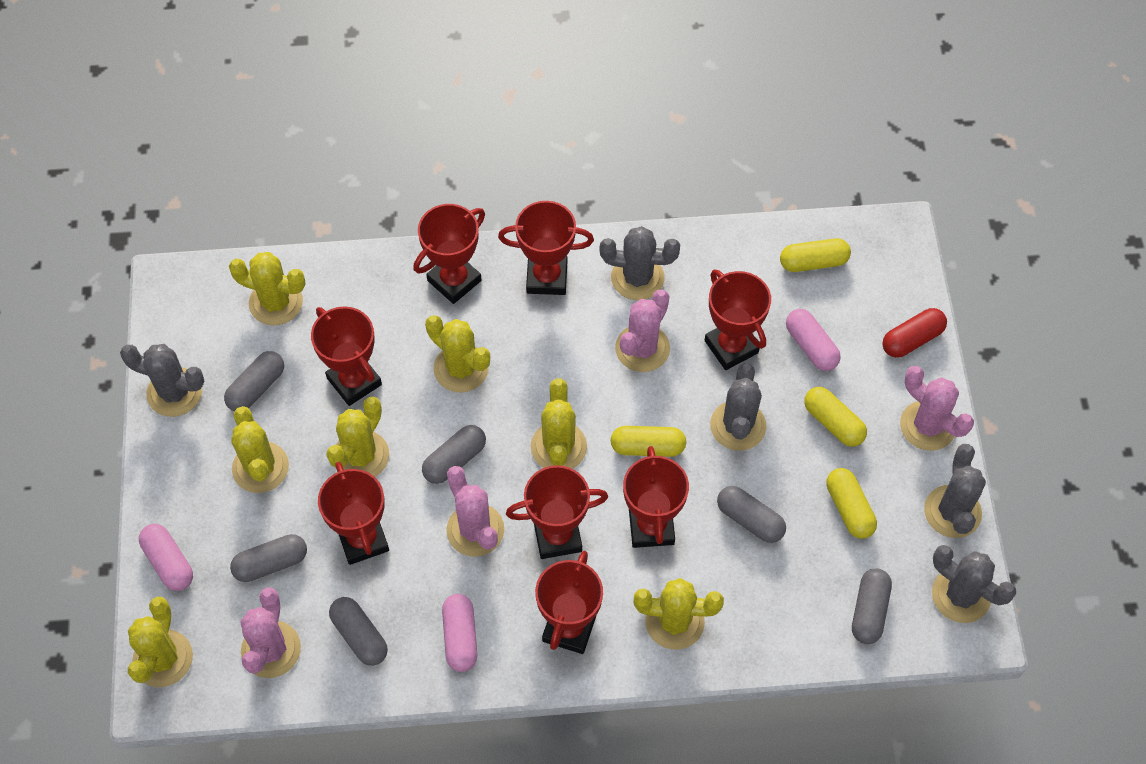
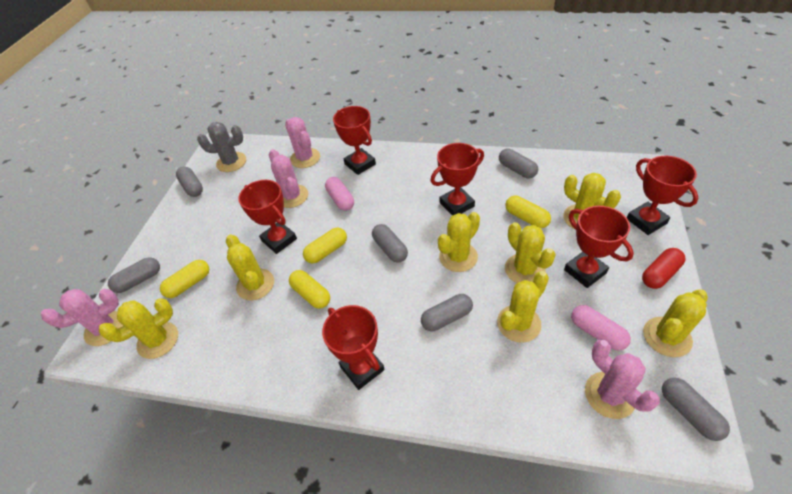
grey cactus: [120,344,205,417] [600,226,680,300] [710,363,766,451] [924,444,986,538] [932,545,1016,623] = 5 -> [197,122,246,172] = 1
pink capsule: [139,524,193,591] [442,594,477,672] [786,309,841,371] = 3 -> [325,177,354,211] [571,305,631,351] = 2
red trophy: [311,306,382,406] [318,462,389,565] [413,204,485,304] [498,201,594,295] [506,465,608,559] [535,551,603,654] [623,446,689,548] [705,269,771,370] = 8 -> [238,180,297,254] [322,305,385,390] [333,106,376,175] [431,143,484,216] [564,206,634,288] [627,156,698,235] = 6

